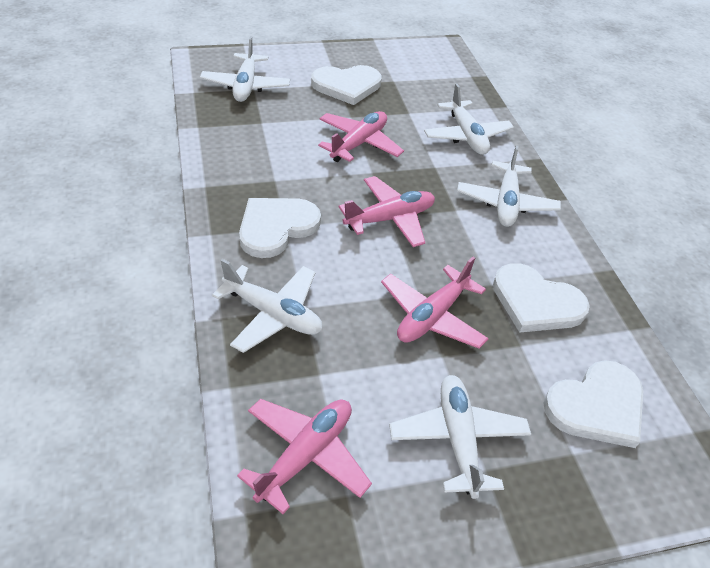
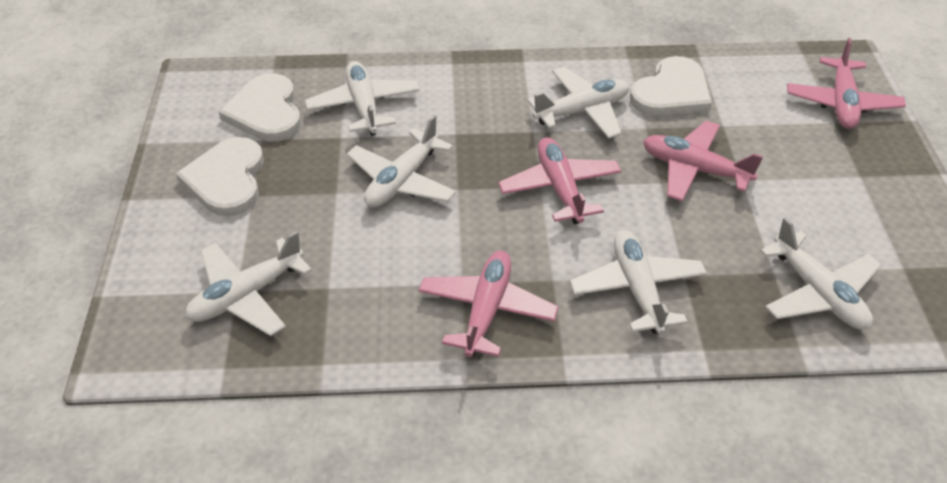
white heart: [239,198,321,258] [311,65,382,105] [493,263,590,333] [543,360,643,448] = 4 -> [176,137,264,216] [219,73,301,142] [630,56,712,116] = 3
white plane: [200,36,290,102] [212,259,322,353] [389,375,531,499] [424,84,514,155] [457,145,561,227] = 5 -> [185,231,312,336] [305,61,420,136] [347,115,456,207] [527,67,630,139] [570,230,707,335] [760,217,881,330] = 6

